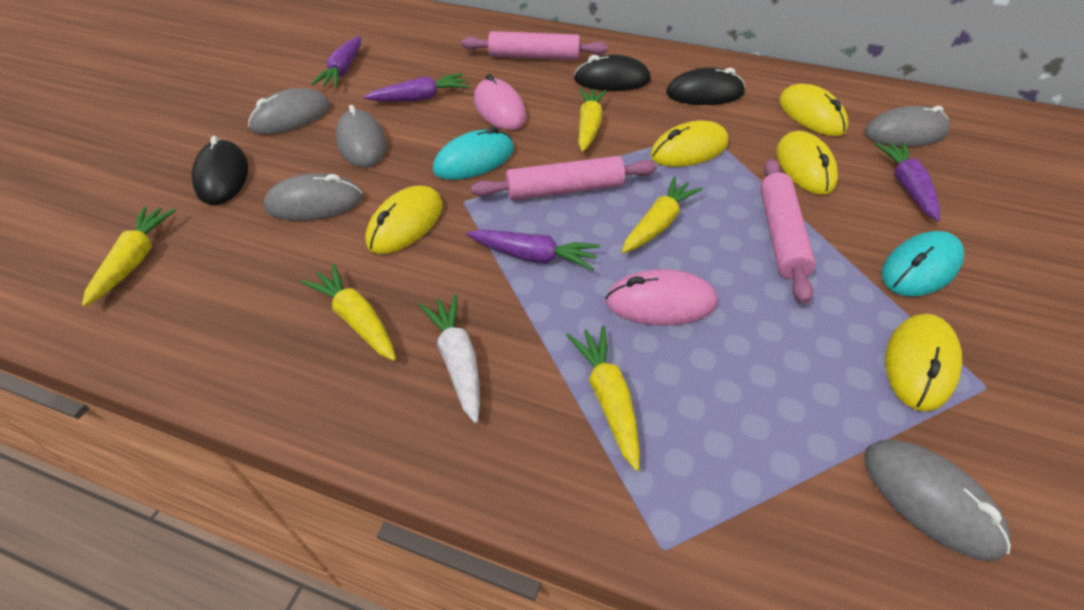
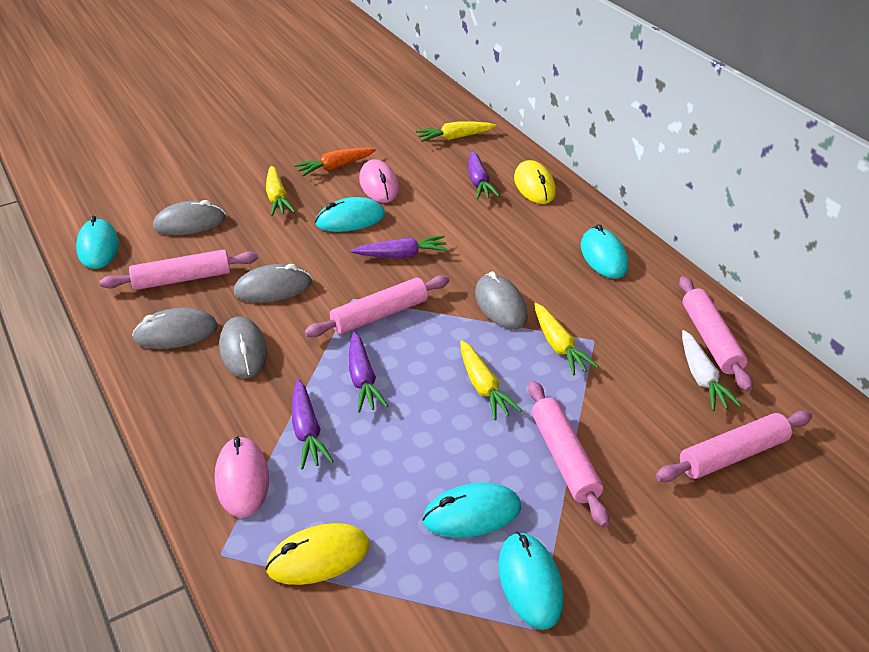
black mouse: [192,136,248,205] [574,55,651,91] [666,68,745,105] = 3 -> none = 0
orange carrot: none = 0 -> [294,148,376,176] = 1
pink rolling pin: [461,31,608,60] [471,156,657,200] [760,159,816,304] = 3 -> [100,249,258,290] [304,275,449,337] [528,381,609,527] [655,411,812,482] [679,276,753,391] = 5
turquoise mouse: [433,126,514,180] [882,231,964,297] = 2 -> [76,216,119,269] [315,197,385,232] [422,483,521,538] [498,532,564,629] [581,224,628,279] = 5
yellow carrot: [82,207,176,307] [301,263,396,361] [566,326,640,471] [578,88,607,152] [622,176,703,253] = 5 -> [266,166,295,216] [416,122,496,142] [460,340,522,420] [534,303,599,376] = 4
yellow mouse: [365,186,443,254] [650,120,728,167] [777,131,838,195] [779,83,849,136] [885,313,962,412] = 5 -> [265,523,370,585] [514,160,556,204] = 2

